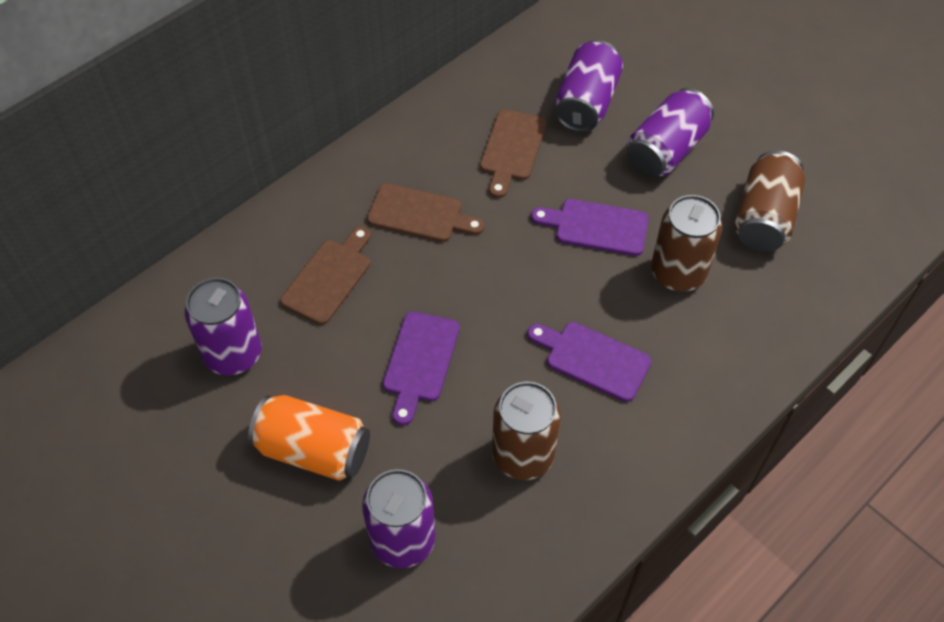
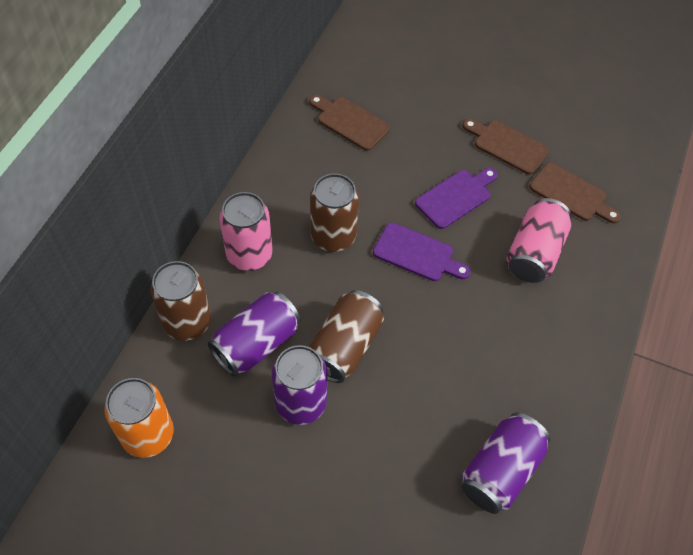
pink can: none = 0 -> [219,192,273,271] [507,198,571,283] = 2
purple can: [185,278,262,375] [362,469,436,568] [555,40,623,132] [627,88,714,177] = 4 -> [208,292,301,377] [272,345,327,425] [462,412,550,514] = 3
purple cutting board: [383,311,460,425] [527,322,652,402] [531,199,649,256] = 3 -> [373,222,471,281] [415,168,498,229] = 2

